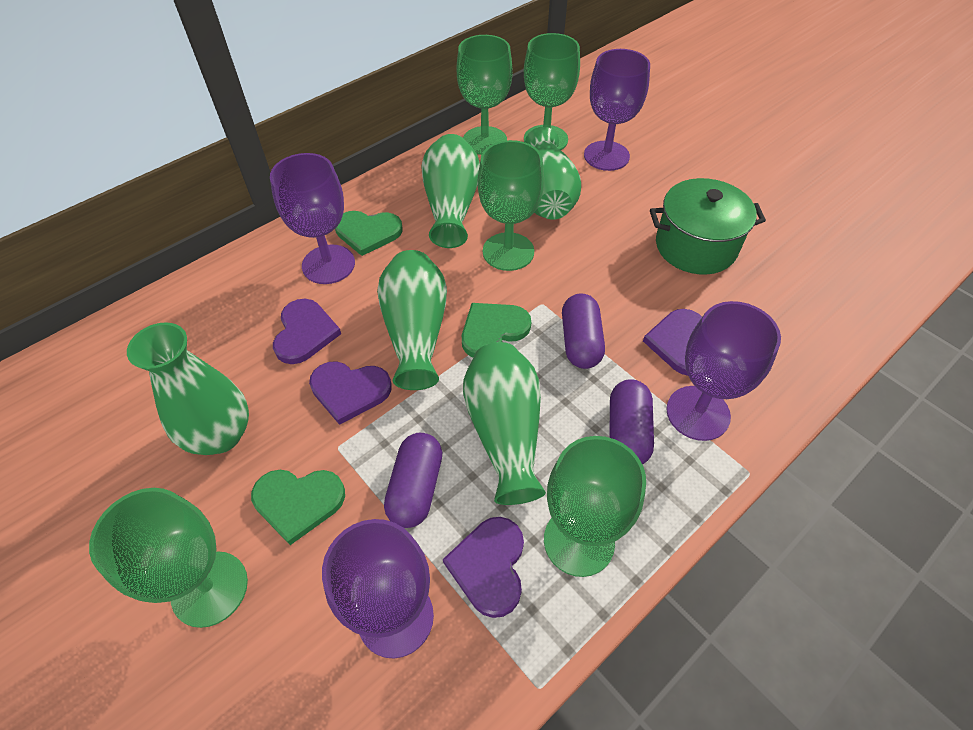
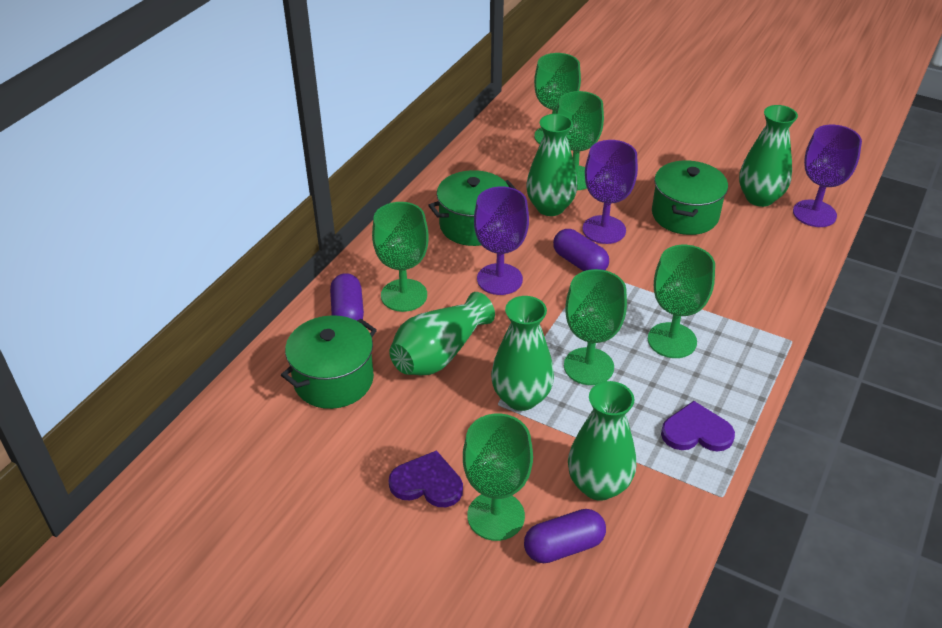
green goblet: [89,488,248,628] [457,35,513,155] [478,140,544,271] [524,33,580,150] [544,436,646,577] = 5 -> [372,202,429,312] [463,414,533,541] [534,53,581,144] [556,91,604,190] [564,269,627,385] [648,245,715,358] = 6
green heart: [251,470,345,545] [335,211,403,256] [462,303,531,357] = 3 -> none = 0
green pot: [650,178,766,275] = 1 -> [281,315,377,409] [428,170,516,246] [652,160,728,235] = 3
purple goblet: [270,153,355,284] [322,519,434,658] [584,49,650,171] [666,301,781,441] = 4 -> [474,186,529,295] [583,140,638,244] [793,125,862,227] = 3
purple heart: [273,299,341,364] [309,361,392,425] [443,517,524,618] [643,309,702,376] = 4 -> [389,450,463,507] [661,401,735,452] = 2

